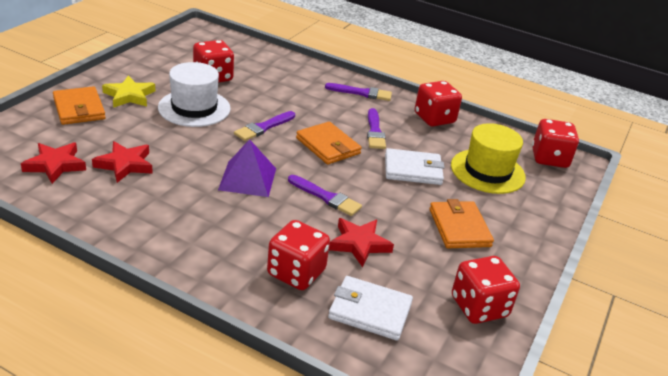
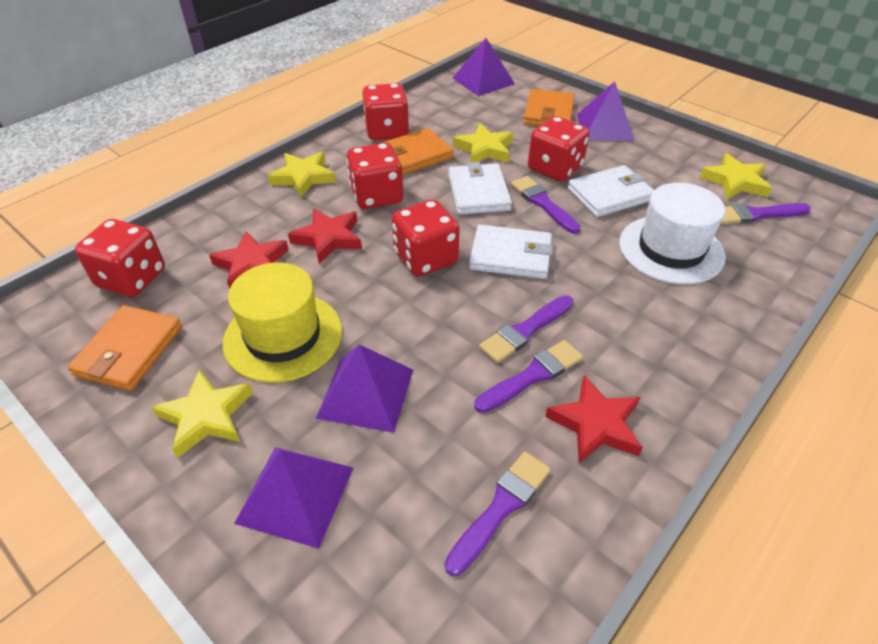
purple brush: [234,111,295,141] [288,175,362,216] [325,83,392,101] [367,108,386,149] = 4 -> [445,452,551,576] [474,340,583,413] [479,295,574,363] [511,176,581,234] [721,203,811,224] = 5
purple pyramid: [218,139,276,197] = 1 -> [234,447,353,549] [316,344,413,433] [453,38,515,96] [577,81,635,141] = 4
white wallet: [328,276,413,341] [385,148,445,185] = 2 -> [448,162,512,214] [469,224,553,279] [568,165,654,217] = 3
yellow star: [102,76,155,108] = 1 -> [151,370,253,458] [268,152,336,197] [453,124,514,162] [699,153,772,199] = 4

